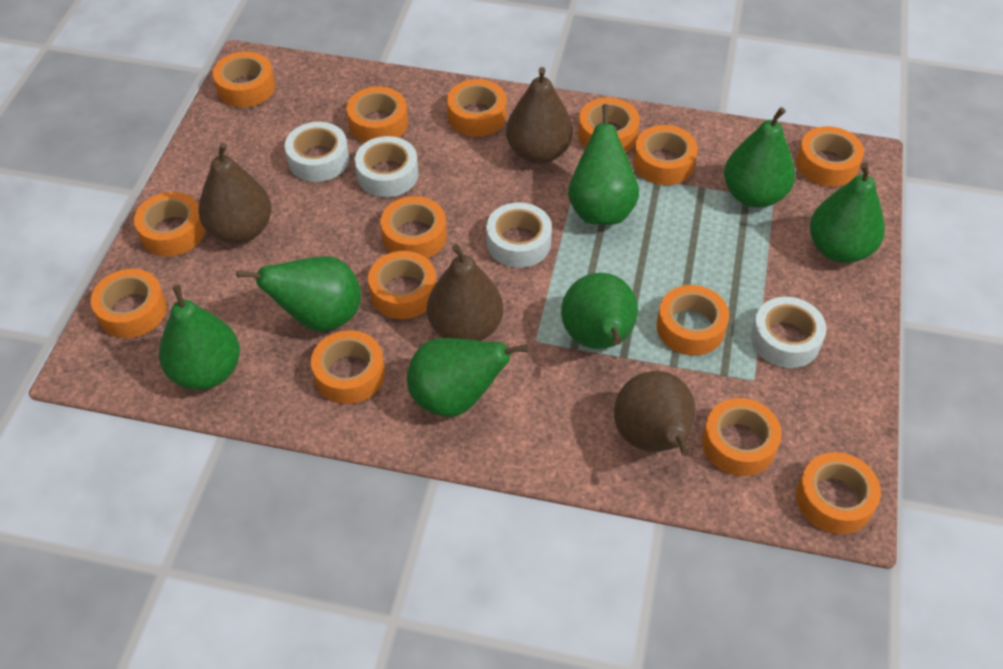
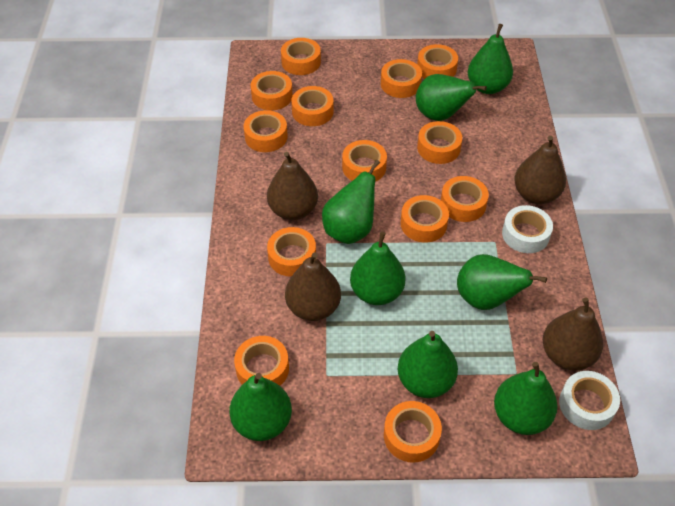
green pear: [159,285,240,390] [236,256,361,332] [407,338,528,417] [561,273,638,349] [568,104,639,224] [724,107,795,208] [810,162,885,263] = 7 -> [229,373,292,441] [322,160,380,244] [350,232,406,305] [398,331,458,398] [416,74,487,121] [457,254,547,310] [468,24,513,94] [494,362,557,435] = 8
orange tape: [91,269,167,338] [134,192,205,257] [213,52,275,107] [311,330,385,404] [346,87,408,143] [368,251,437,319] [381,196,447,259] [447,79,507,137] [578,98,640,153] [633,125,698,185] [657,285,729,356] [702,398,782,476] [796,126,864,187] [796,452,881,534] = 14 -> [234,336,289,386] [244,110,288,152] [251,71,293,110] [267,227,316,277] [281,38,321,75] [291,86,333,126] [342,140,387,182] [381,59,422,98] [384,401,442,463] [401,195,449,243] [417,44,458,79] [417,121,462,164] [441,176,489,222] = 13
white tape: [285,122,349,182] [355,136,419,197] [486,202,552,268] [751,297,826,368] = 4 -> [502,205,553,253] [559,371,620,430] = 2

